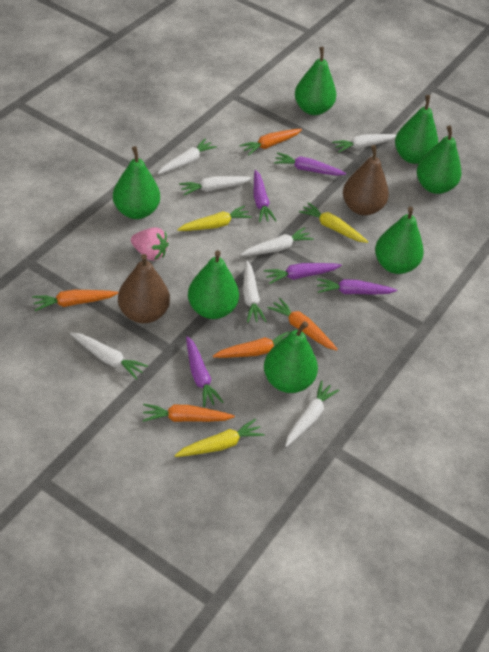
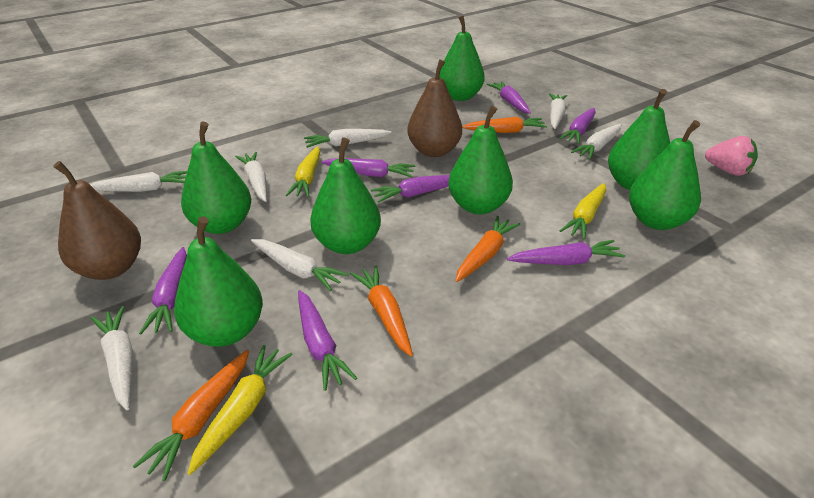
orange carrot: [32,290,119,311] [142,404,235,422] [213,331,290,358] [239,129,302,155] [267,298,338,351] = 5 -> [133,350,249,481] [350,265,413,356] [455,216,520,282] [462,117,547,133] = 4
purple carrot: [186,336,223,407] [254,170,277,222] [264,263,342,284] [274,152,346,176] [317,278,397,295] = 5 -> [139,247,187,334] [298,290,357,391] [321,158,415,177] [371,175,450,203] [487,81,531,114] [507,240,625,265] [559,108,596,144] = 7

